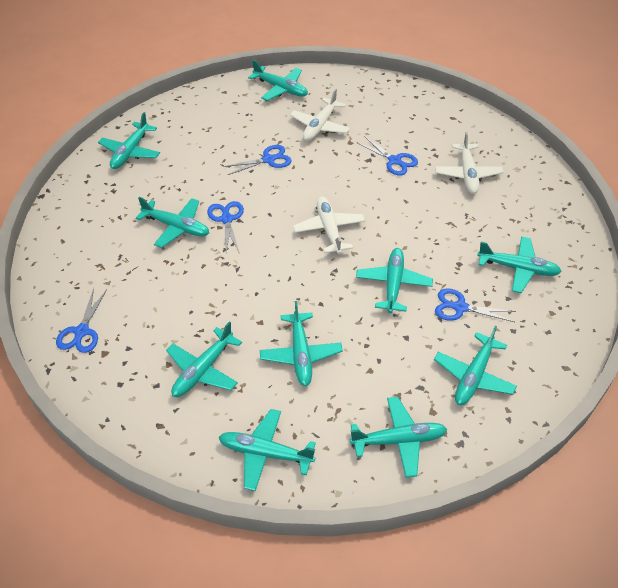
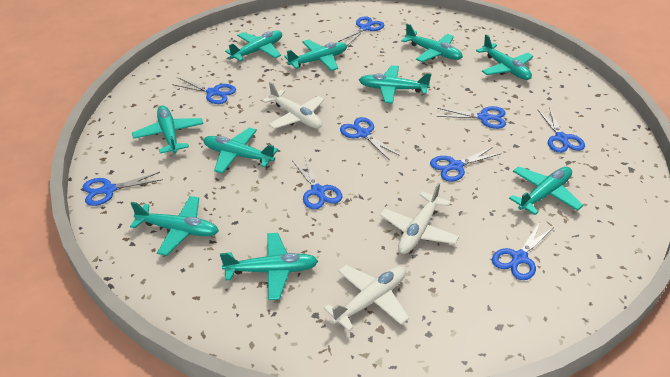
blue scissors: [56,288,107,353] [207,201,244,252] [223,145,292,175] [356,136,418,176] [435,288,516,322] = 5 -> [83,172,163,206] [172,78,236,104] [293,158,342,209] [338,16,384,46] [340,117,400,160] [430,147,502,182] [437,106,506,129] [492,222,554,280] [538,107,585,153] = 9

